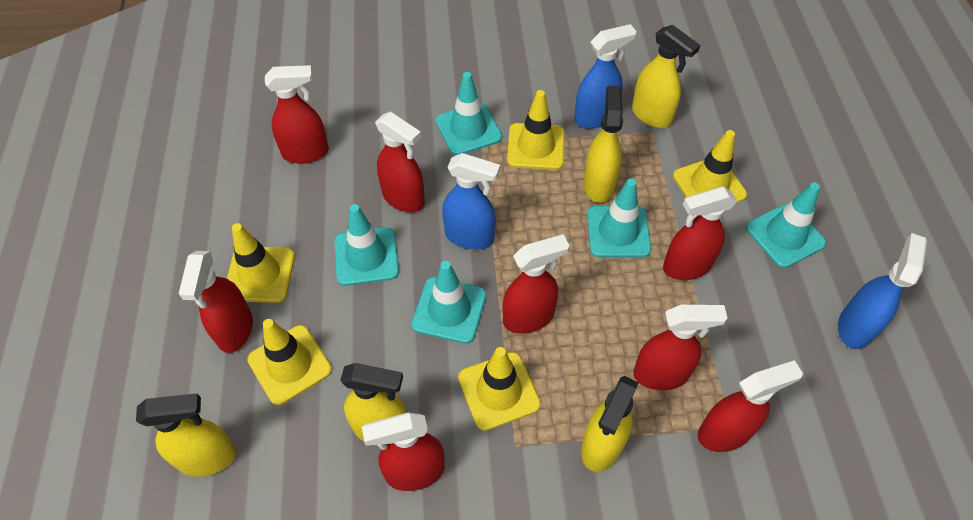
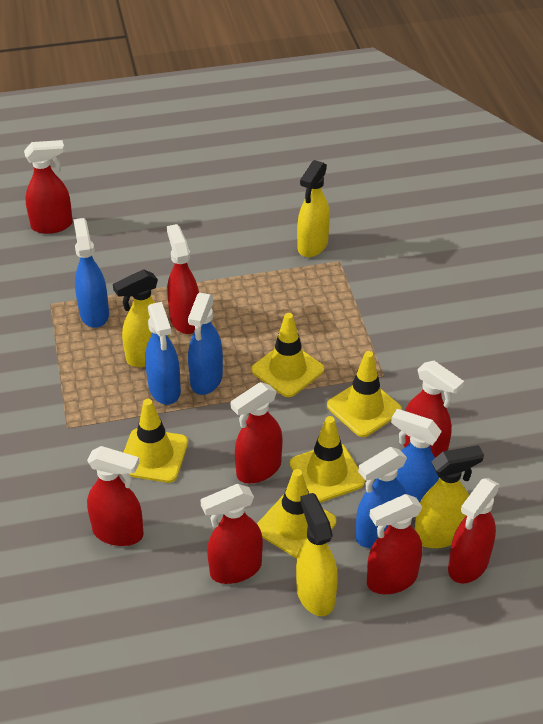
blue spray bottle: [442,153,500,250] [574,24,637,128] [838,233,927,349] = 3 -> [73,218,109,328] [145,302,181,405] [188,293,223,395] [356,447,407,548] [391,409,442,503] = 5
turquoise traffic cone: [334,204,399,286] [412,261,486,344] [436,72,502,155] [587,178,651,257] [746,182,826,268] = 5 -> none = 0
yellow spray bottle: [136,393,237,477] [340,363,407,446] [581,376,639,472] [584,85,623,203] [632,25,700,128] = 5 -> [113,269,170,367] [296,493,338,616] [297,160,330,257] [415,445,484,548] = 4

